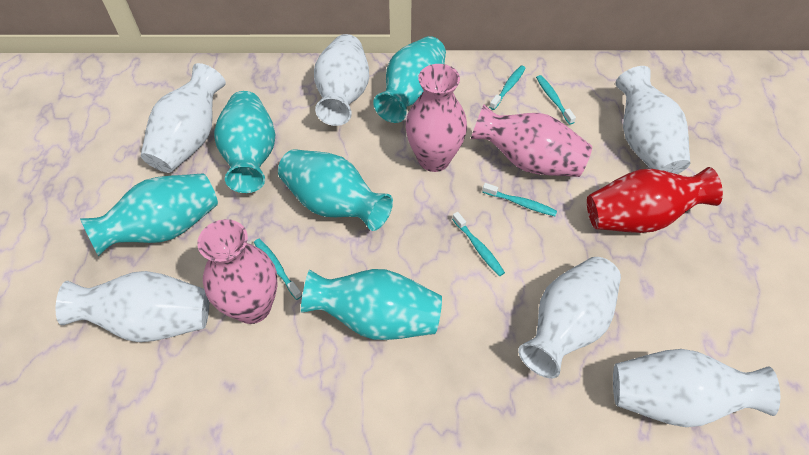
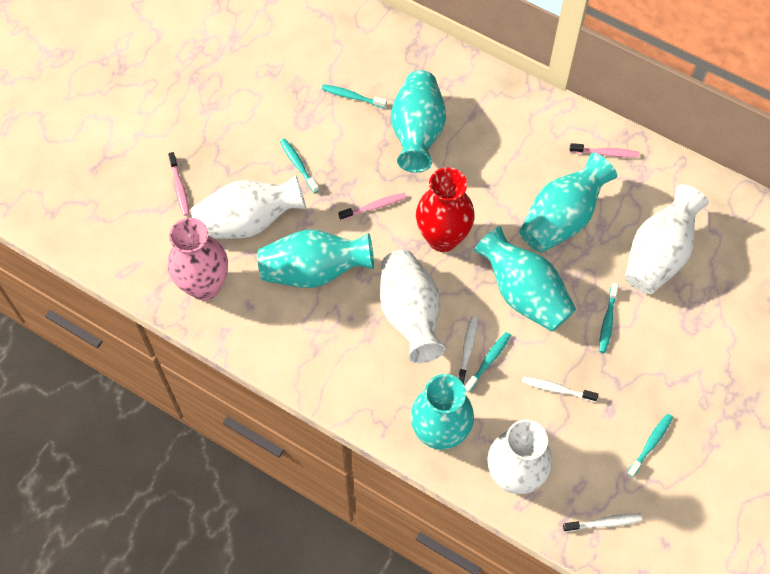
pink toothbrush: none = 0 -> [168,152,190,216] [338,193,407,220] [570,143,640,157] = 3
pink vase: [197,219,278,324] [405,64,467,172] [471,105,592,177] = 3 -> [168,218,228,300] = 1
white toothbrush: none = 0 -> [458,316,478,385] [522,376,599,402] [563,514,642,532] = 3
white vase: [56,271,209,342] [141,63,226,173] [314,34,369,126] [518,257,621,378] [613,349,780,427] [615,66,690,174] = 6 -> [191,175,306,239] [380,250,445,363] [487,420,552,494] [625,185,709,294] = 4

